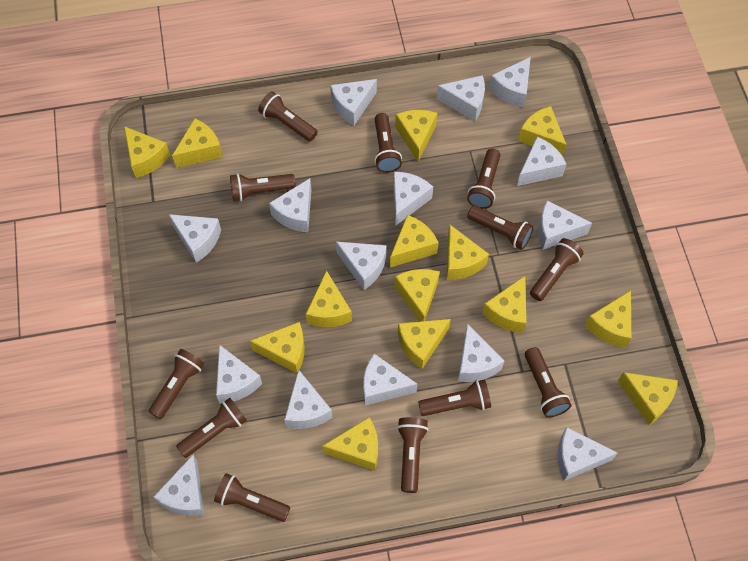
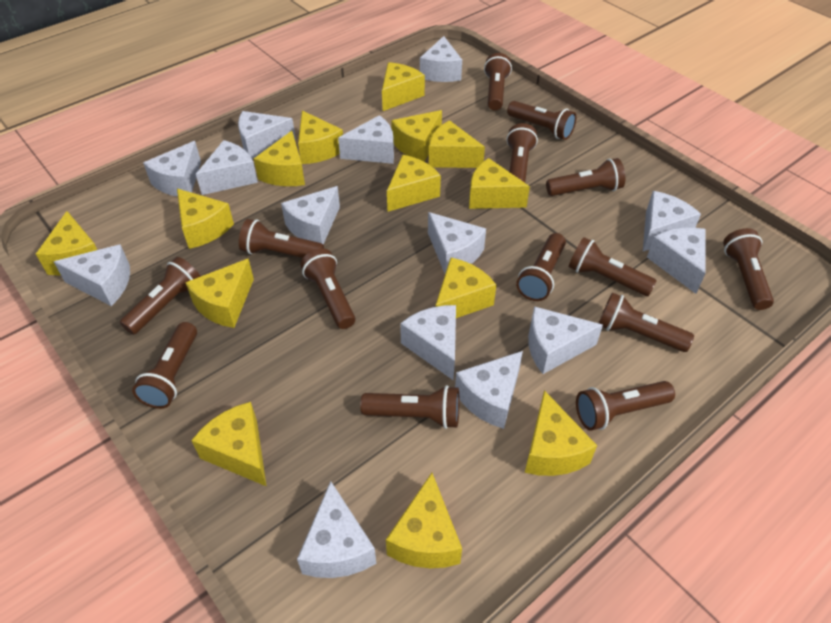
brown flashlight: [149,349,204,419] [176,398,247,458] [214,473,290,522] [230,173,296,201] [258,91,318,141] [374,113,402,173] [397,417,428,493] [418,380,491,416] [467,148,500,209] [467,206,534,250] [525,347,571,418] [530,238,584,301] = 12 -> [120,257,201,335] [132,322,197,409] [239,219,324,258] [300,248,355,329] [360,385,459,429] [484,53,512,110] [506,123,538,183] [507,101,576,140] [516,233,566,301] [546,158,625,196] [569,237,657,296] [576,381,675,431] [599,292,694,352] [723,228,774,310] = 14
white cheese: [153,454,205,516] [168,214,221,262] [216,345,262,404] [269,178,312,232] [284,369,333,429] [330,79,377,126] [336,242,387,290] [363,354,418,405] [393,172,433,226] [437,75,485,121] [458,324,505,382] [489,57,531,107] [517,137,567,186] [538,201,592,250] [557,427,618,481] = 15 -> [54,244,130,306] [143,141,201,197] [196,140,258,195] [238,111,296,159] [281,186,340,244] [297,481,376,578] [338,115,394,164] [400,305,456,380] [420,36,462,82] [428,212,486,273] [455,351,523,429] [528,306,603,374] [643,191,701,251] [647,228,706,294] = 14

